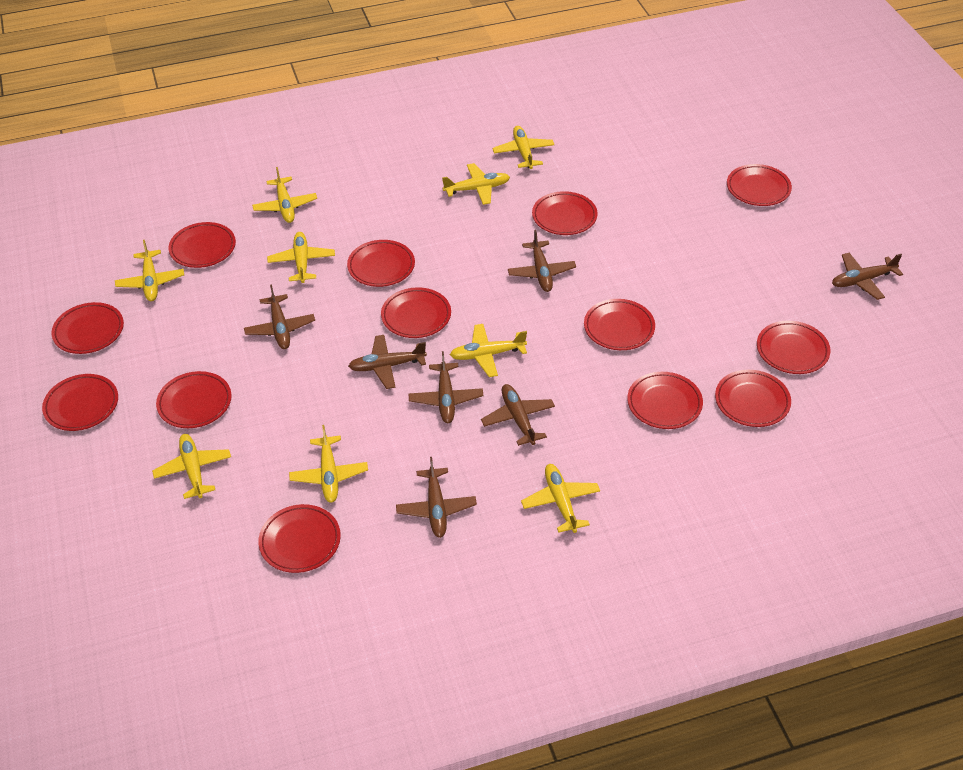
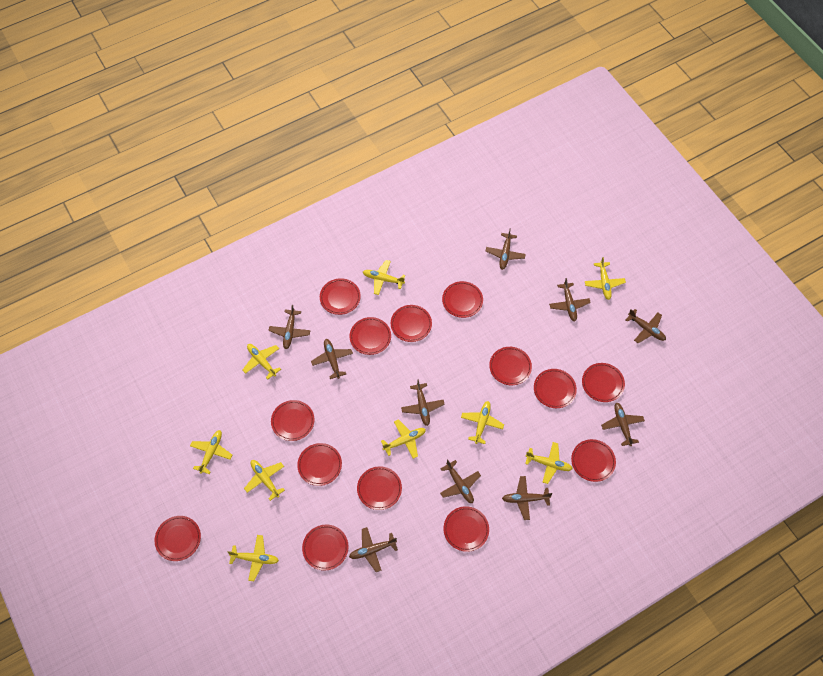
brown plane: [244,284,315,349] [348,335,427,389] [396,457,477,538] [409,351,483,423] [481,384,555,446] [508,230,576,292] [832,253,903,300] = 7 -> [268,305,310,349] [311,339,353,379] [349,527,398,572] [401,379,445,426] [440,460,481,503] [486,228,526,270] [502,476,552,520] [549,278,591,321] [601,403,645,446] [626,309,666,343] = 10
red plate: [42,374,118,431] [51,302,124,354] [156,371,232,428] [169,222,236,268] [258,504,341,573] [347,240,415,287] [381,287,451,338] [532,191,598,235] [584,299,655,350] [627,372,703,429] [715,370,791,427] [727,164,792,206] [757,321,830,374] = 13 -> [155,516,201,561] [271,400,315,441] [297,443,342,486] [302,525,348,571] [320,278,361,315] [350,317,391,355] [357,466,402,510] [391,305,432,342] [442,281,483,318] [444,506,489,552] [489,347,532,385] [534,369,577,408] [571,439,616,482] [582,363,625,402] = 14

